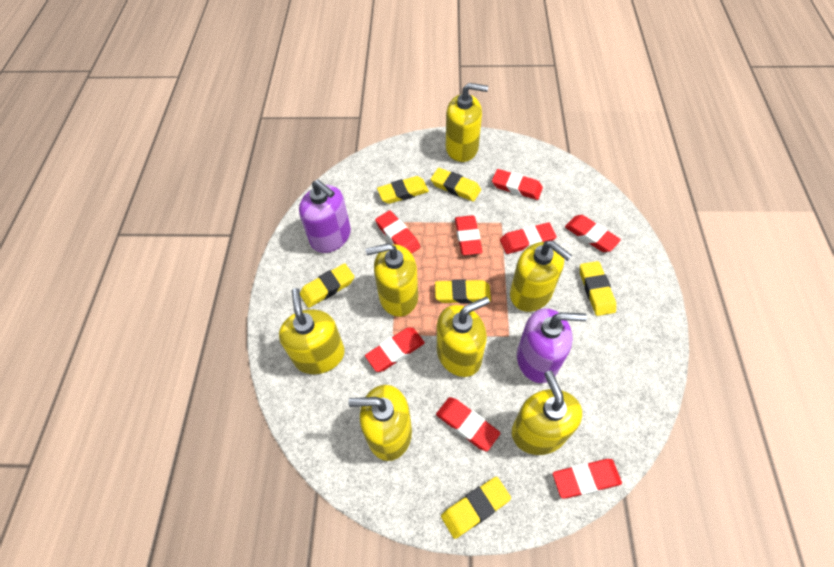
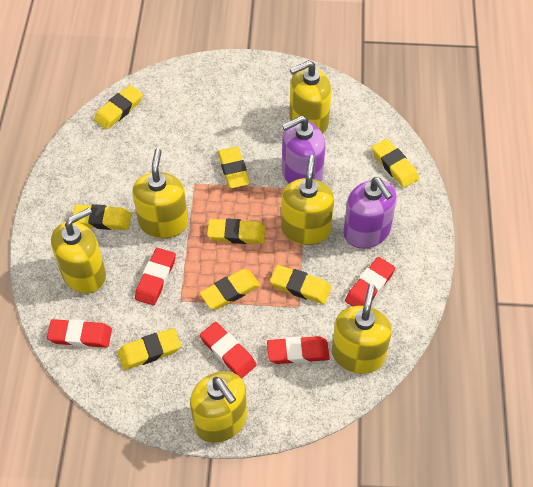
red eraser: [365,328,425,372] [375,210,420,253] [436,397,500,451] [455,215,483,255] [492,169,543,200] [500,222,557,254] [553,459,622,499] [565,215,621,252] = 8 -> [47,319,112,348] [135,248,176,305] [200,322,256,379] [267,336,330,364] [345,257,395,307] = 5
yellow eraser: [300,263,354,308] [377,176,429,204] [431,168,481,202] [435,279,491,304] [441,477,511,539] [580,261,616,316] = 6 -> [72,204,131,230] [94,85,143,130] [118,328,181,370] [200,269,260,310] [207,218,265,244] [218,147,250,189] [270,265,331,304] [372,139,419,188] = 8
yellow soap dispenser: [279,288,345,374] [349,385,412,461] [366,243,418,317] [437,297,490,377] [446,83,488,162] [510,241,572,312] [512,371,582,455] = 7 -> [51,208,106,293] [132,148,188,238] [190,371,247,443] [281,155,334,245] [289,60,331,134] [332,284,392,374] = 6

